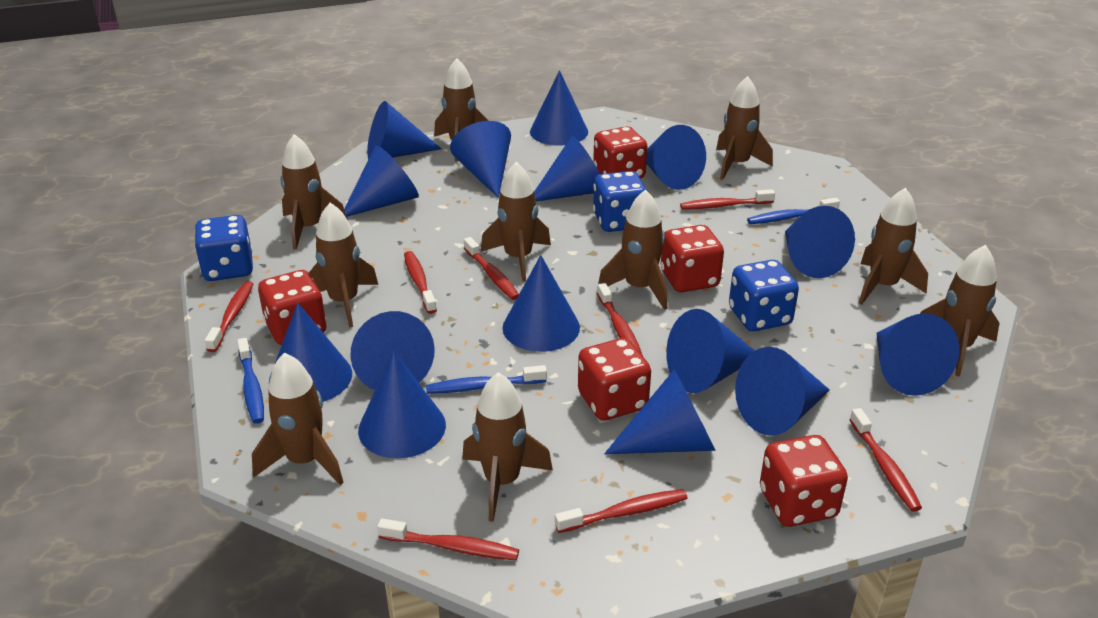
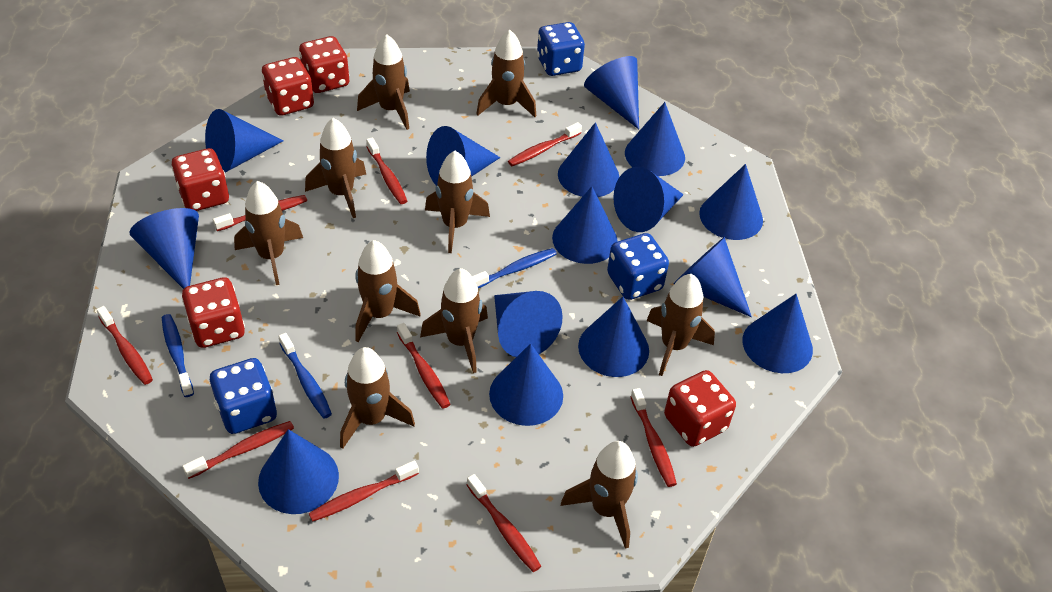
red toothbrush: [205,281,253,352] [377,519,519,560] [404,251,437,314] [464,237,519,300] [555,489,688,533] [597,283,643,356] [680,189,775,209] [849,408,922,512] = 8 -> [96,306,153,385] [182,421,294,479] [213,195,307,231] [309,460,419,522] [366,137,407,204] [397,323,450,409] [467,474,541,572] [508,122,582,166] [630,388,677,487] = 9

